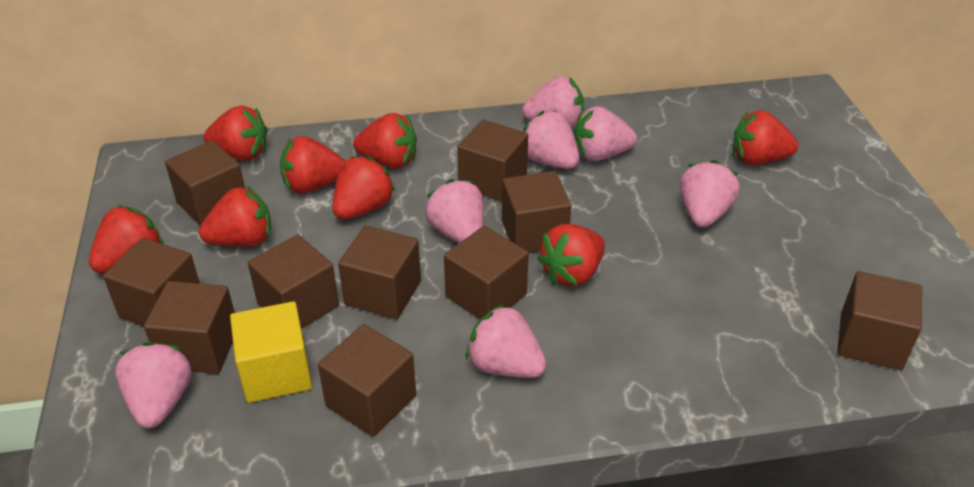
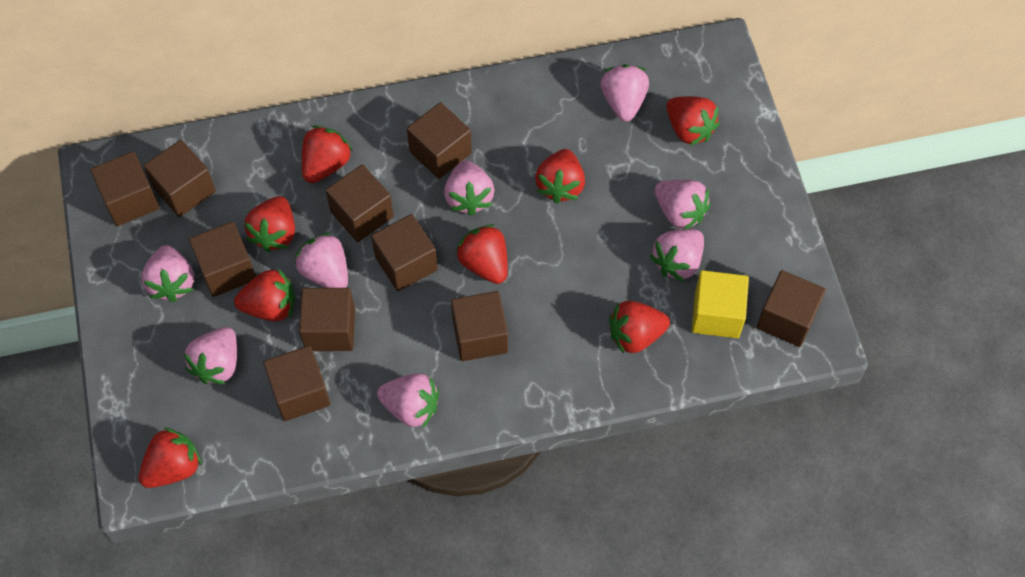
pink strawberry: [115,342,192,428] [425,179,484,243] [466,304,547,378] [522,76,584,128] [523,111,579,169] [574,106,637,162] [680,160,740,228] = 7 -> [141,245,194,302] [184,327,237,384] [295,233,348,288] [377,374,439,427] [444,160,494,216] [601,64,649,122] [650,229,704,282] [654,180,711,229] = 8

